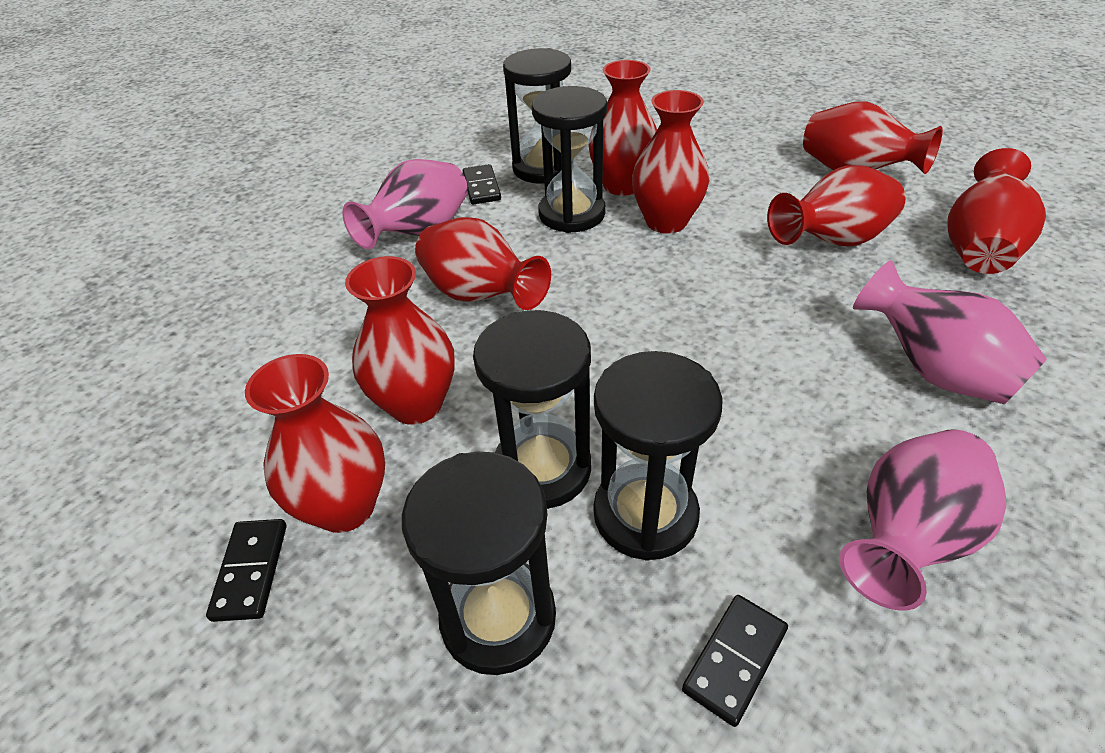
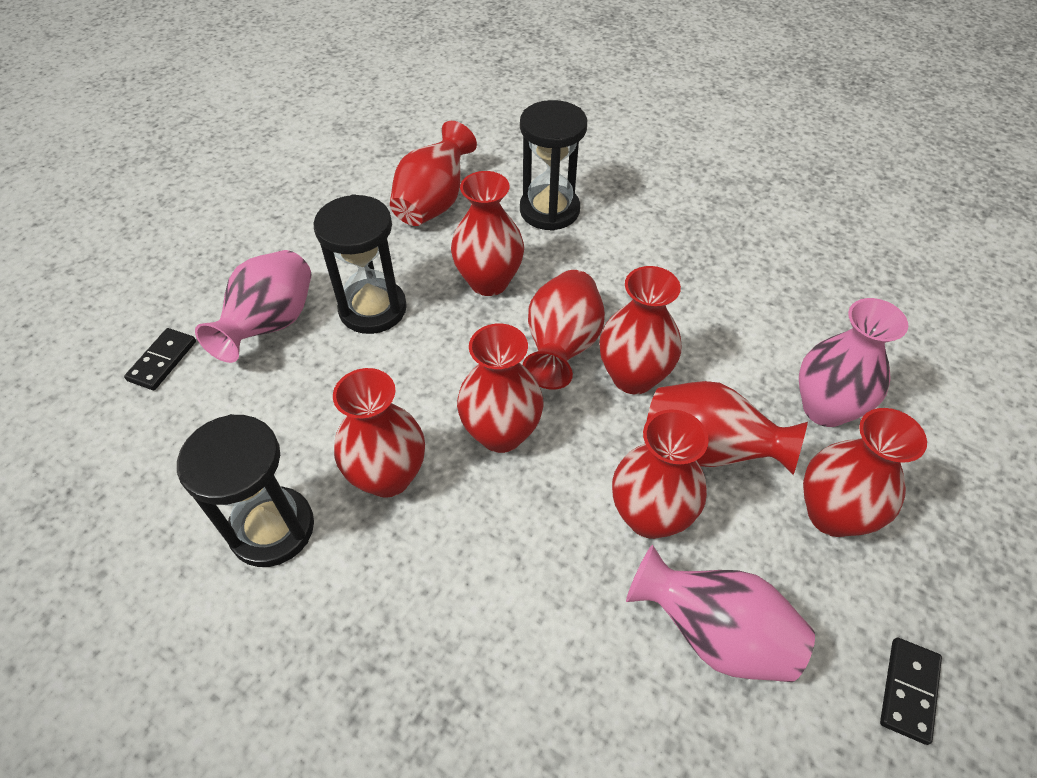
black domino: [206,519,286,622] [463,164,501,204] [682,595,788,727] = 3 -> [124,328,196,390] [880,638,942,745] = 2
black hourglass: [402,451,556,675] [473,310,591,509] [503,48,571,184] [532,86,607,233] [594,351,723,561] = 5 -> [177,414,314,567] [313,194,407,334] [520,100,587,231] = 3
red vase: [245,354,385,533] [345,256,455,425] [415,217,551,310] [588,60,657,196] [632,90,709,234] [767,165,906,247] [803,101,943,174] [947,148,1046,274] = 8 -> [333,368,425,498] [390,121,477,226] [451,171,524,296] [457,324,544,453] [523,270,605,390] [599,266,681,394] [612,409,709,539] [647,381,808,475] [803,408,927,537] = 9

